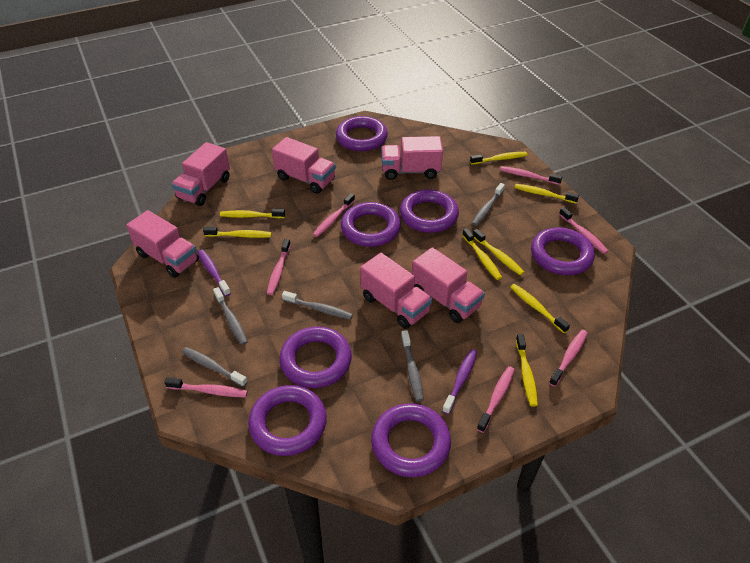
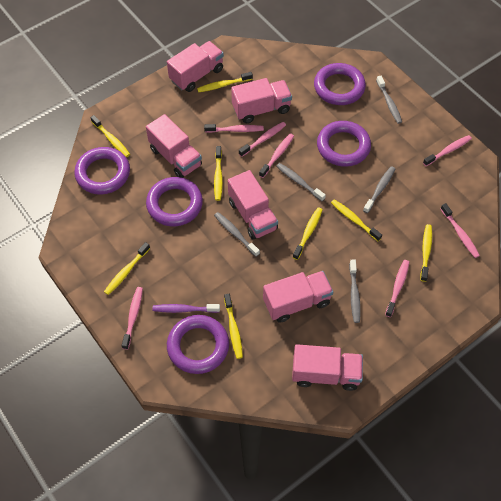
purple ring: [248,385,327,456] [279,327,352,388] [336,116,388,151] [341,202,401,247] [371,403,451,477] [400,190,459,233] [531,227,595,275] = 7 -> [74,147,130,195] [146,177,203,226] [167,315,229,374] [314,63,366,105] [317,121,371,167] = 5
purple toothbrush: [197,249,231,296] [442,349,477,415] = 2 -> [152,304,220,313] = 1

